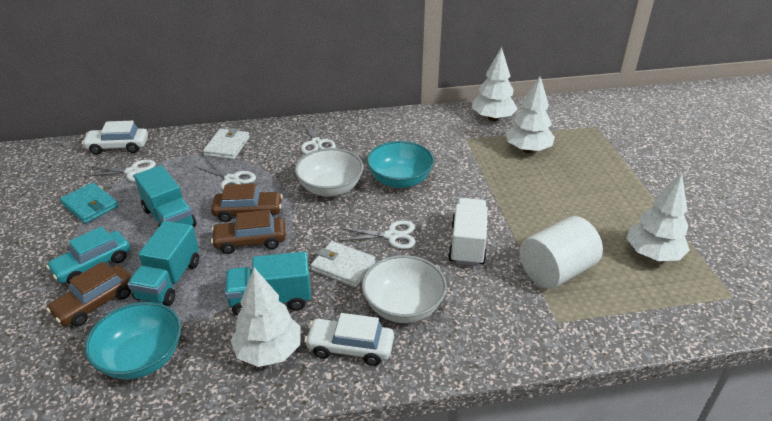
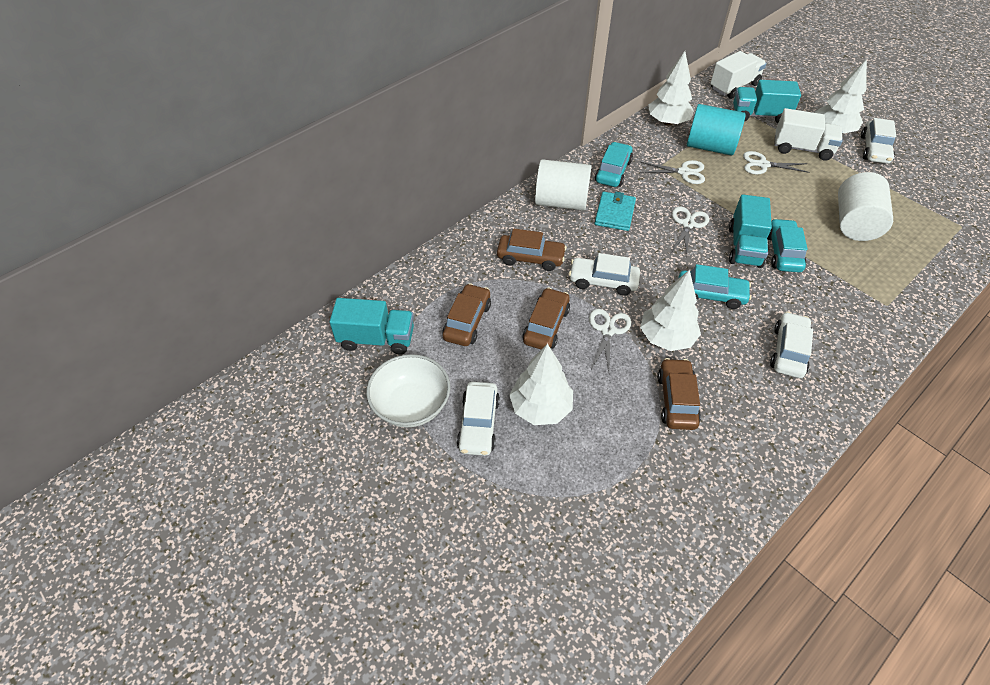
brown car: [46,262,132,327] [211,184,283,222] [211,210,286,254] = 3 -> [443,283,491,346] [497,229,567,271] [522,287,570,350] [657,358,701,430] = 4
turquoise bowl: [85,302,181,379] [367,141,434,188] = 2 -> none = 0
turquoise car: [46,226,130,284] = 1 -> [595,142,633,187] [678,264,751,309] [767,218,808,272] = 3
turquoise cylinder: none = 0 -> [687,104,746,156] = 1
white bowl: [295,148,363,197] [362,255,447,323] = 2 -> [366,354,450,428] = 1
white car: [82,120,148,155] [304,313,394,366] = 2 -> [457,382,500,456] [569,253,640,296] [770,312,813,378] [861,118,896,164] = 4
white cylinder: [520,216,603,289] = 1 -> [535,159,591,211] [838,172,893,241] = 2
white truck: [448,198,488,266] = 1 -> [710,51,767,99] [774,108,842,161] = 2
white wallet: [203,128,250,160] [310,241,376,288] = 2 -> none = 0

